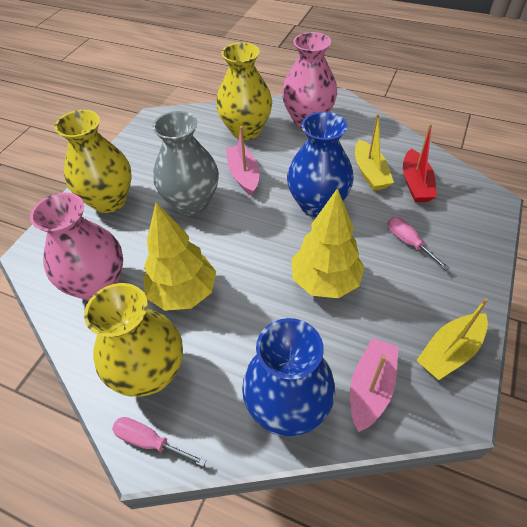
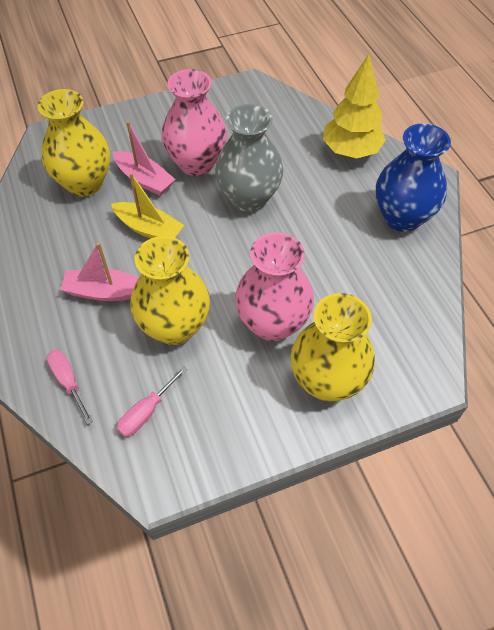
blue vase: [242,318,335,437] [287,112,354,217] = 2 -> [376,123,451,232] = 1
red boat: [403,124,437,202] = 1 -> none = 0
yellow boat: [355,113,394,191] [416,298,488,380] = 2 -> [111,172,184,238] = 1
yellow tree: [143,202,216,311] [291,188,364,298] = 2 -> [323,54,386,158] = 1

